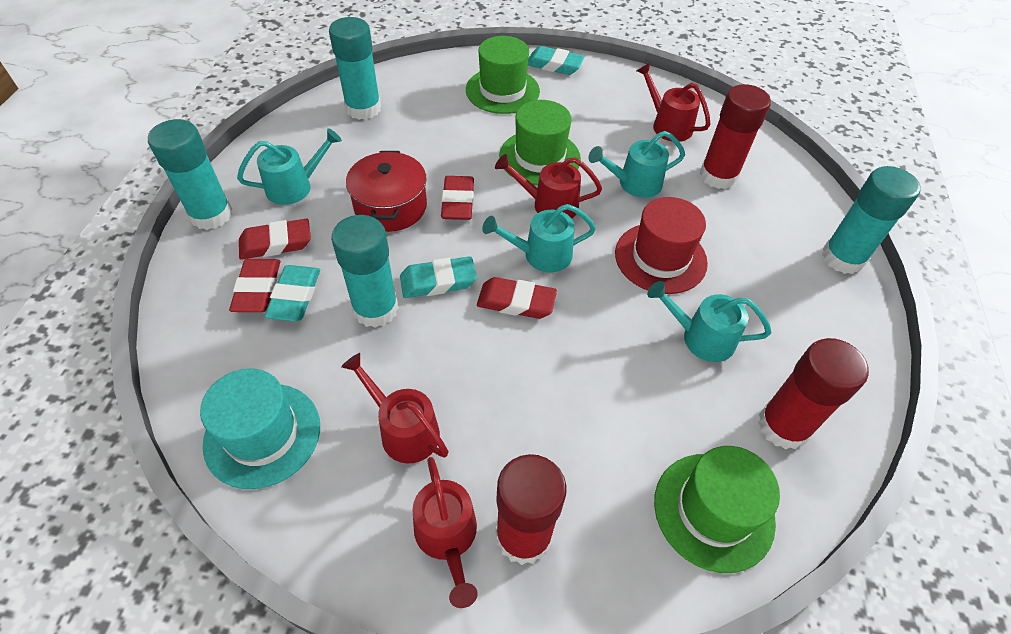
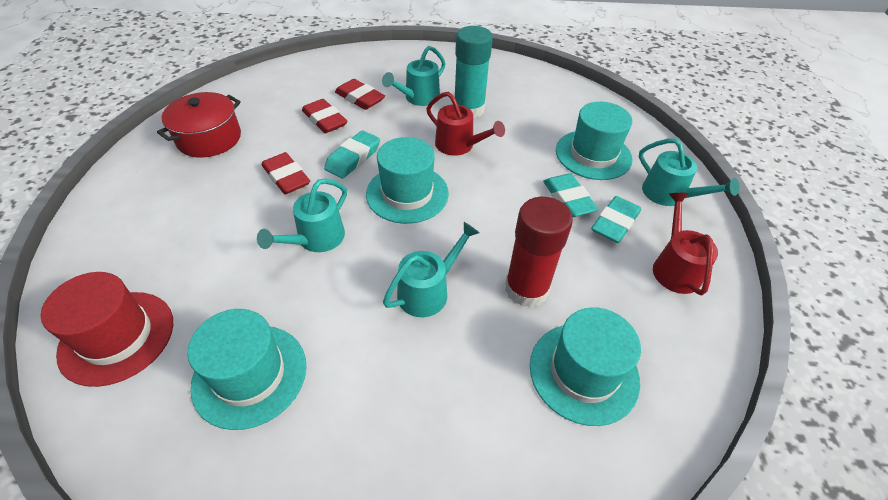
green hat: [466,36,540,114] [499,100,581,185] [654,446,780,573] = 3 -> none = 0
red eraser: [229,259,280,312] [239,219,311,260] [441,176,474,220] [477,277,557,319] = 4 -> [262,152,310,194] [302,99,347,133] [335,79,385,110] = 3
red glue stick: [496,454,567,565] [700,84,771,189] [758,338,869,449] = 3 -> [505,197,573,308] = 1
red watering can: [341,353,449,463] [412,457,478,608] [495,154,602,219] [637,63,710,142] = 4 -> [426,92,505,156] [653,193,718,295] = 2
turquoise glue stick: [148,119,232,230] [329,17,381,120] [331,215,399,328] [822,166,920,274] = 4 -> [455,26,493,118] = 1
turquoise hat: [200,369,320,489] = 1 -> [187,309,307,430] [366,137,449,224] [530,307,641,426] [556,102,632,180] = 4

